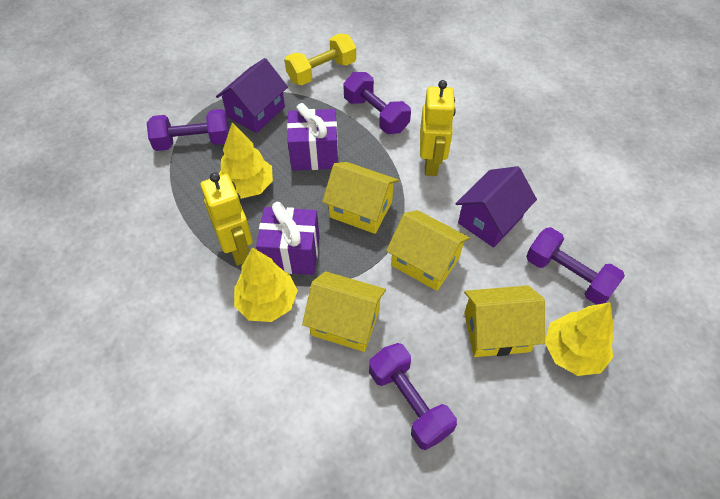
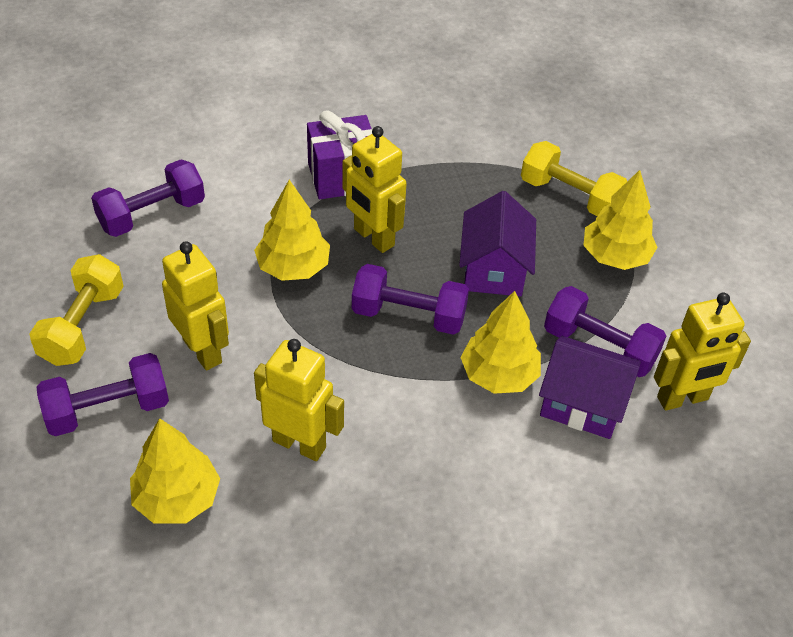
purple gift: [256,202,320,275] [287,103,338,171] = 2 -> [307,110,373,199] = 1
yellow dumbbell: [285,34,356,85] = 1 -> [29,254,124,366] [521,141,627,216] = 2
yellow house: [302,271,386,352] [322,162,399,234] [386,210,470,291] [464,285,545,357] = 4 -> none = 0
yellow robot: [200,172,253,266] [420,80,456,176] = 2 -> [162,241,229,371] [254,339,344,461] [343,126,407,253] [654,292,751,410] = 4
yellow tree: [219,123,273,199] [234,247,298,322] [545,302,614,376] = 3 -> [130,418,220,524] [254,180,330,281] [460,291,541,394] [583,170,658,270] = 4

